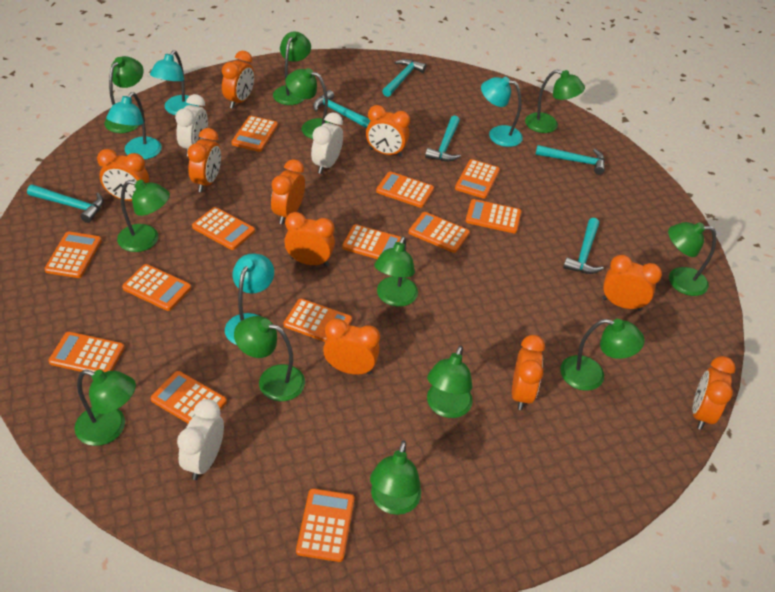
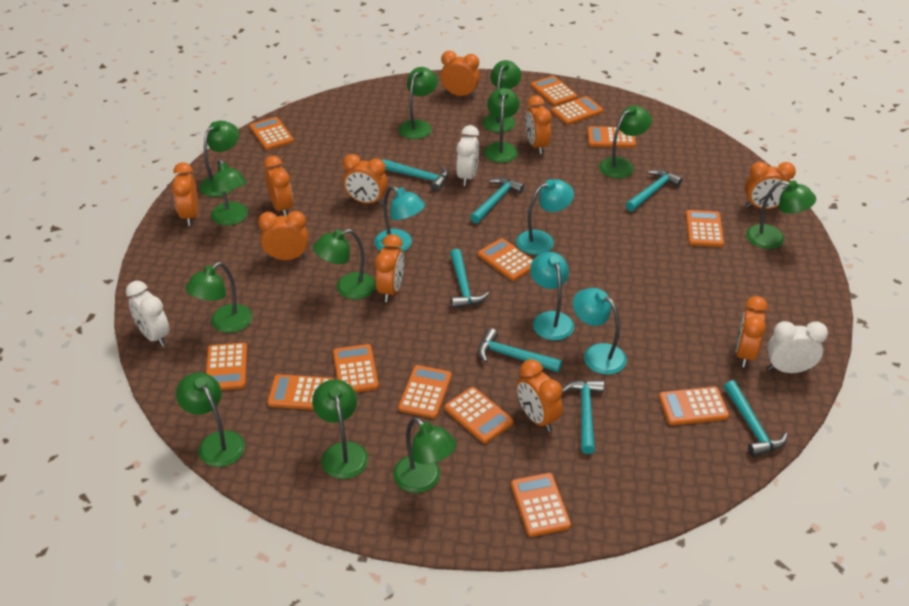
turquoise hammer: [27,184,104,223] [313,90,371,128] [383,59,426,97] [425,116,461,162] [535,145,605,175] [563,218,604,274] = 6 -> [382,159,448,191] [450,249,489,309] [470,177,524,224] [478,328,562,372] [562,380,604,454] [626,169,683,211] [724,380,788,457] = 7

